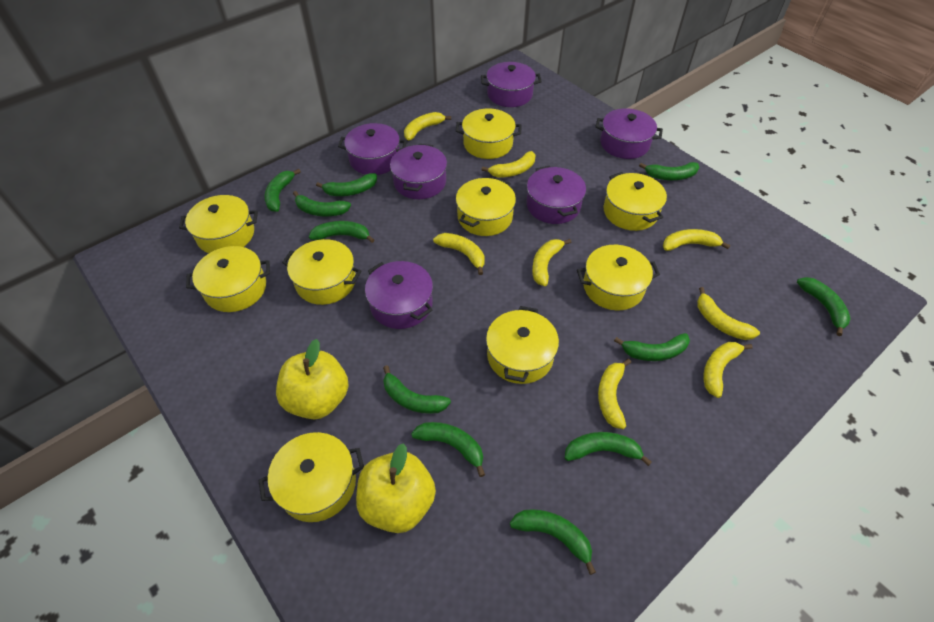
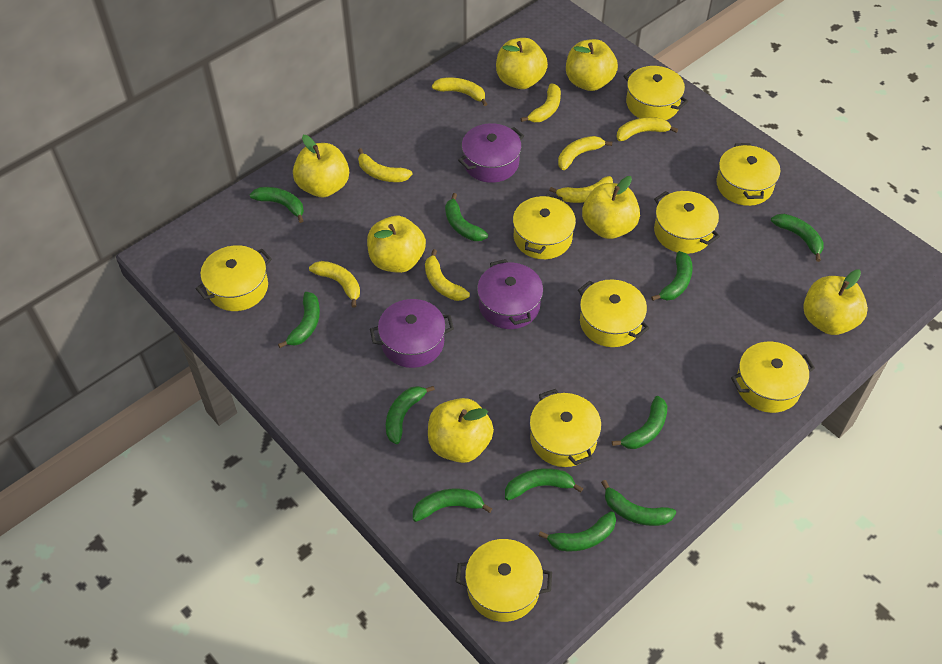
purple pot: [338,123,407,175] [365,261,433,329] [390,144,447,199] [481,62,542,107] [526,166,586,224] [595,108,663,159] = 6 -> [370,299,454,368] [458,123,524,183] [477,259,543,329] = 3
yellow apple: [276,339,349,419] [356,443,436,533] = 2 -> [293,135,349,198] [367,216,426,273] [428,398,494,463] [496,38,548,89] [566,39,618,91] [582,176,640,239] [803,269,868,335] = 7

